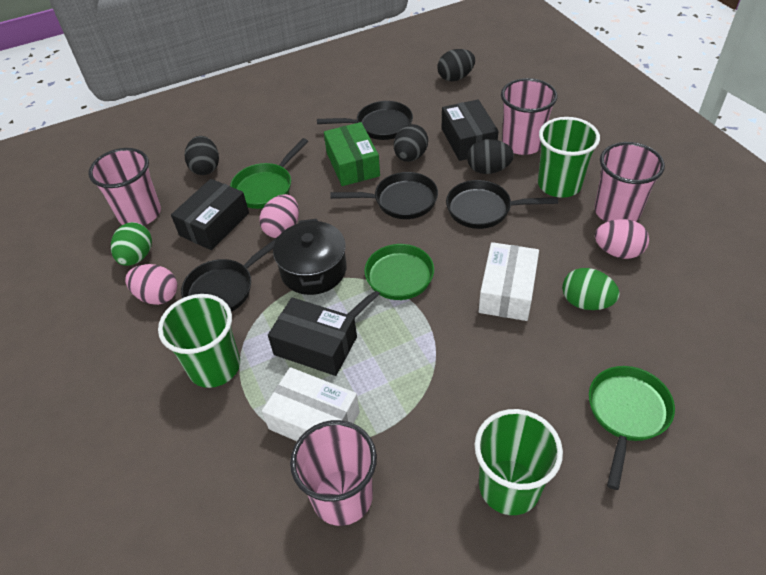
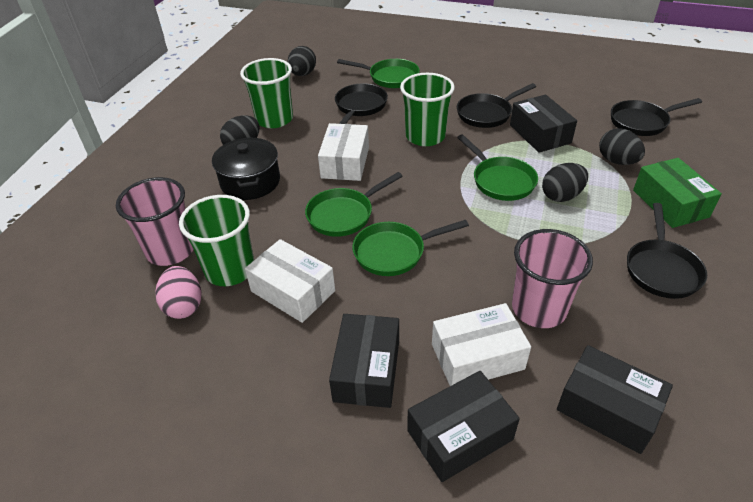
black box: [171,179,249,250] [268,297,357,376] [442,99,498,161] = 3 -> [329,314,399,408] [407,371,520,482] [510,95,577,153] [557,345,673,454] = 4
green egg: [111,222,152,266] [562,268,620,310] = 2 -> none = 0
green pan: [230,138,308,209] [348,244,434,318] [589,366,675,490] = 3 -> [305,172,403,237] [337,59,420,88] [352,220,469,276] [457,134,538,201] = 4
pink cup: [89,148,161,226] [290,420,377,526] [501,78,558,155] [594,142,665,222] = 4 -> [116,177,193,266] [512,229,593,328] = 2
pink egg: [125,264,177,305] [260,194,299,238] [595,219,649,259] = 3 -> [155,266,202,319] = 1
white box: [262,367,360,441] [478,242,539,321] = 2 -> [245,239,335,323] [318,123,369,181] [432,303,531,386] = 3

